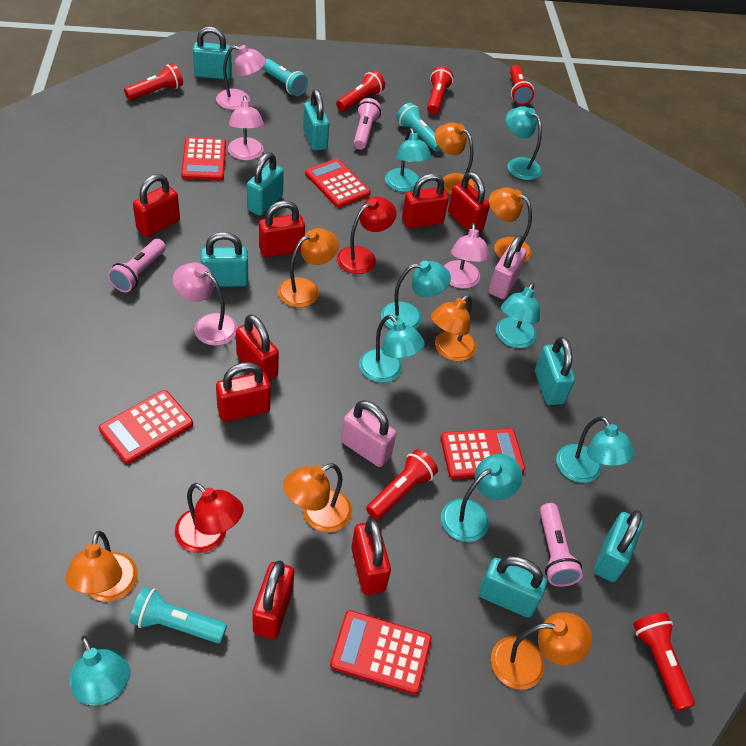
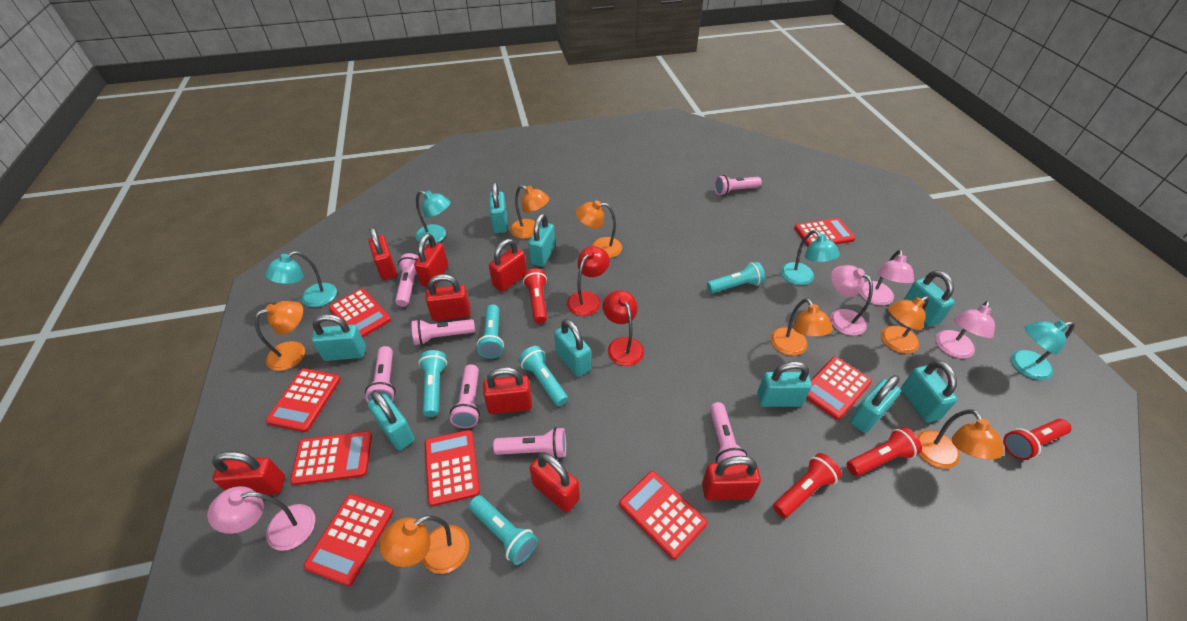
pink flashlight: [108,239,166,293] [354,98,381,150] [540,503,583,587] = 3 -> [365,346,396,403] [395,253,419,307] [411,319,475,345] [450,364,480,428] [493,427,566,459] [710,402,747,463] [714,175,762,196] = 7
pink padlock: [341,400,396,467] [489,235,527,299] = 2 -> none = 0
red calculator: [99,390,193,464] [181,137,226,181] [305,159,371,208] [330,610,432,694] [441,428,525,479] = 5 -> [266,368,341,432] [290,431,372,485] [304,494,393,586] [329,289,391,338] [425,430,480,506] [619,471,707,559] [794,218,856,247] [806,357,872,420] = 8
red flashlight: [124,63,183,100] [336,70,385,111] [366,449,438,520] [427,67,453,114] [510,65,534,105] [633,613,695,711] = 6 -> [523,269,547,324] [773,453,842,518] [847,427,922,476] [1003,419,1072,460] = 4
turquoise flashlight: [130,587,227,643] [262,59,308,96] [396,103,441,152] = 3 -> [418,350,447,417] [469,495,538,565] [477,304,504,359] [518,346,568,406] [707,262,765,293] = 5
turquoise lamp: [70,635,131,705] [359,315,425,383] [381,261,451,329] [385,128,431,192] [441,454,522,542] [496,282,540,348] [506,106,542,180] [556,416,635,483] = 8 -> [265,251,337,307] [415,190,451,245] [781,230,840,285] [1011,320,1075,380] = 4
turquoise padlock: [193,26,232,80] [201,232,248,287] [247,152,284,216] [303,89,329,151] [479,556,547,618] [535,337,575,405] [594,510,643,582] = 7 -> [312,314,366,361] [368,390,415,450] [489,182,508,233] [528,214,555,267] [554,319,591,377] [757,361,812,407] [850,375,901,433] [901,360,958,422] [904,270,955,327] = 9

